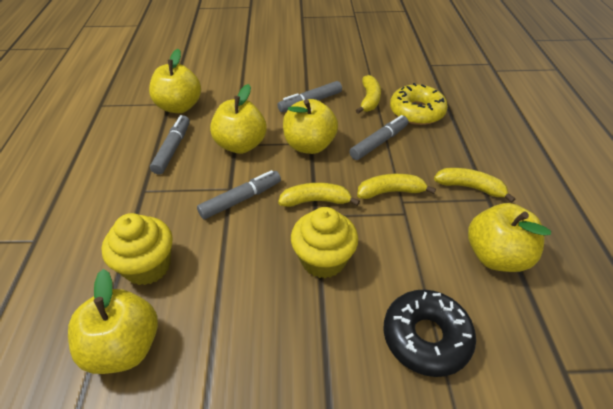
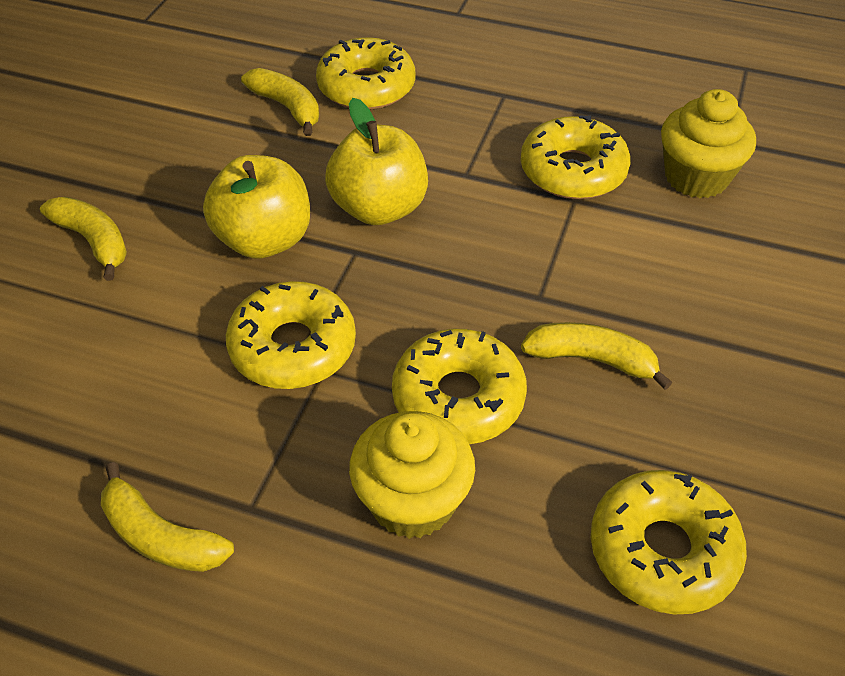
black donut: [383,290,476,377] = 1 -> none = 0
grey marker: [150,115,190,175] [197,170,281,219] [277,81,342,112] [349,115,408,160] = 4 -> none = 0
yellow apple: [68,269,158,374] [149,49,201,113] [210,84,267,154] [283,99,338,154] [468,203,551,272] = 5 -> [203,155,310,259] [325,98,428,225] = 2
yellow donut: [390,83,448,125] = 1 -> [226,281,356,389] [316,37,415,110] [392,329,527,444] [521,115,631,199] [591,470,747,615] = 5

